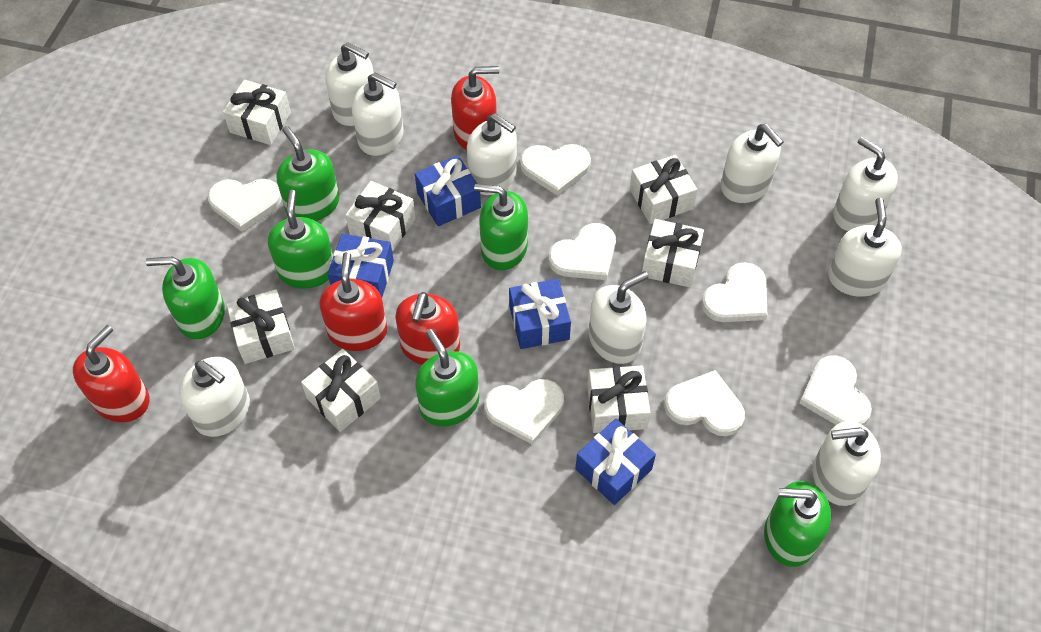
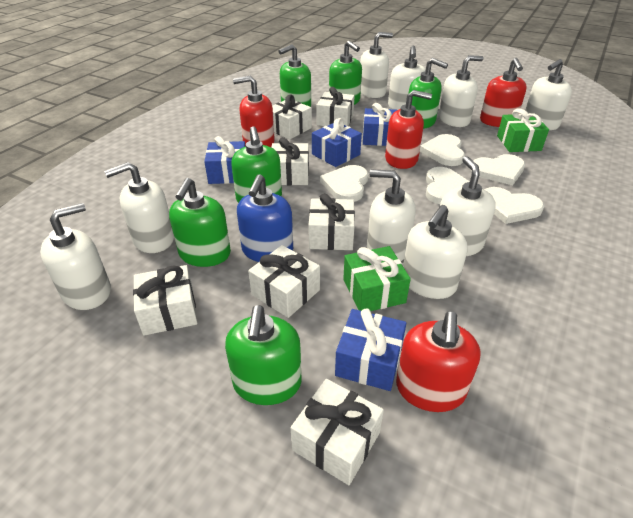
blue soap dispenser: none = 0 -> [237,174,293,262] = 1
green gift: none = 0 -> [343,246,411,311] [497,108,549,152] = 2
white heart: [208,179,282,232] [484,379,564,445] [520,144,591,196] [548,223,616,280] [664,370,745,436] [702,262,767,322] [799,355,872,426] = 7 -> [320,165,368,202] [420,134,465,166] [426,167,470,204] [470,154,525,185] [484,187,544,224] = 5

